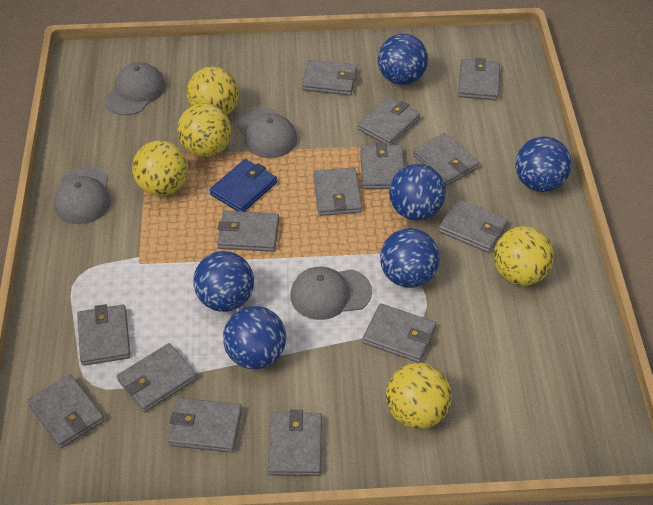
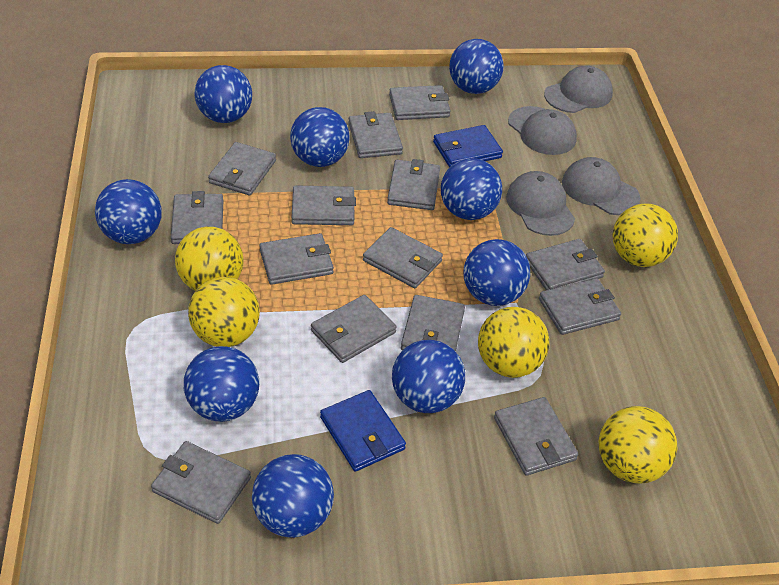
blue ball: [193,251,254,312] [223,306,286,369] [378,34,428,85] [380,228,440,288] [389,164,446,220] [515,136,572,192] = 6 -> [95,179,162,244] [184,346,259,422] [195,65,252,123] [252,454,334,538] [290,107,350,167] [392,340,465,413] [441,158,502,220] [449,39,503,94] [463,239,530,306] = 9
blue wallet: [210,159,277,211] = 1 -> [320,390,406,472] [433,125,503,168] = 2

